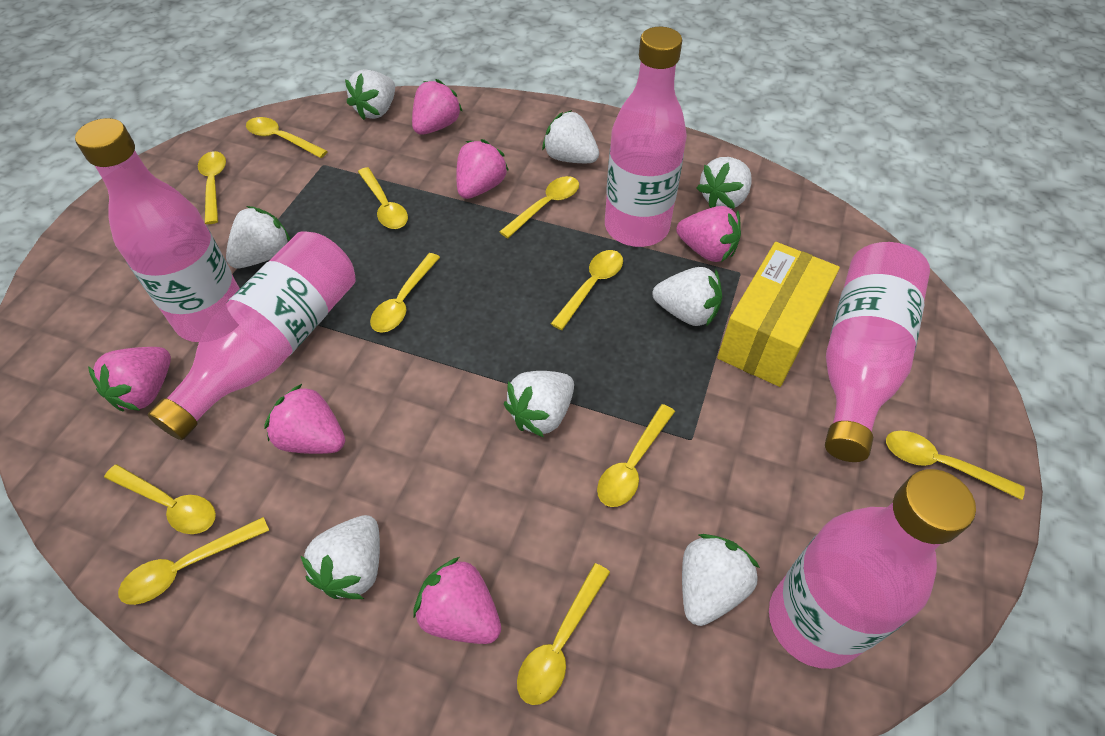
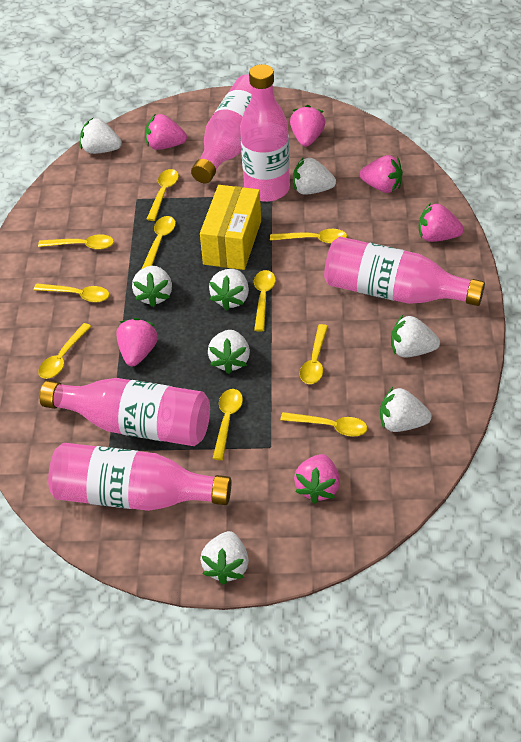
yellow spoon: [104,464,216,534] [118,517,269,605] [198,151,226,224] [246,117,328,158] [358,167,408,229] [370,253,440,333] [499,176,579,238] [517,563,610,705] [551,250,623,330] [597,404,675,507] [886,431,1025,500] = 11 -> [34,284,109,302] [38,234,114,250] [38,323,92,379] [142,216,176,269] [147,169,179,221] [212,389,243,460] [254,270,276,331] [270,229,347,244] [280,412,367,437] [300,324,328,384] = 10

